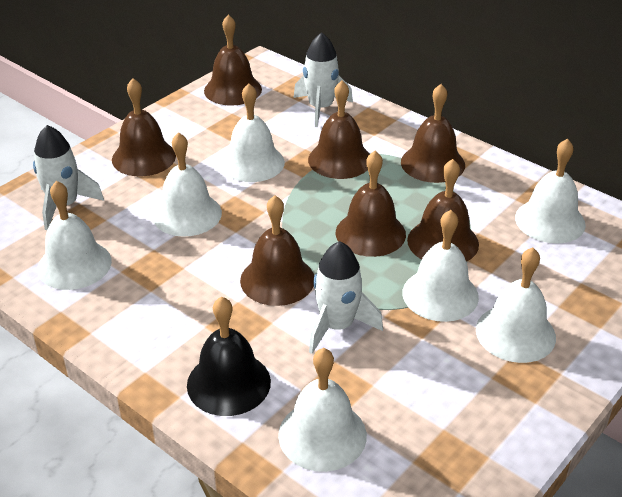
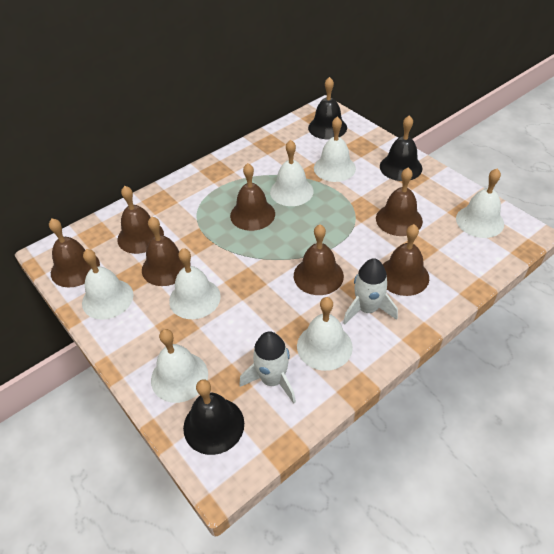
black bell: [187,296,271,416] = 1 -> [183,379,244,455] [308,77,347,139] [380,115,422,181] = 3
white rocket: [33,125,104,230] [294,32,353,127] [309,241,383,354] = 3 -> [239,331,296,404] [343,259,398,325] = 2

